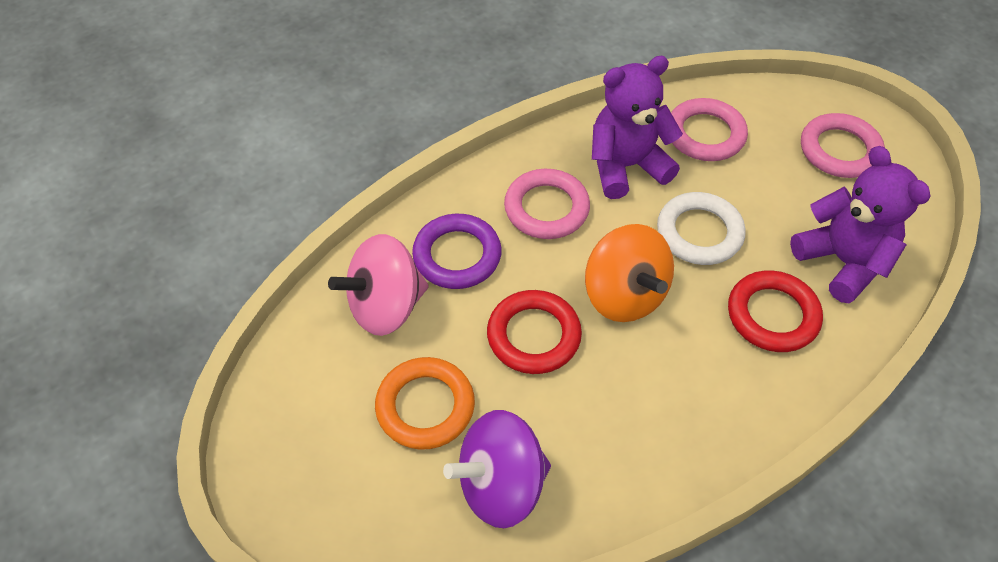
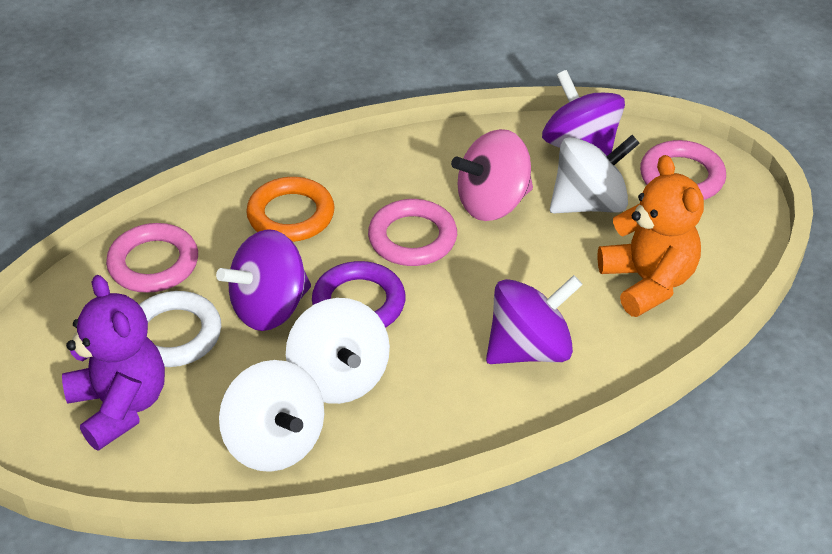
orange spinning top: [585,224,674,322] = 1 -> none = 0
orange teddy bear: none = 0 -> [597,155,704,317] = 1
purple spinning top: [443,410,551,528] = 1 -> [216,229,311,331] [486,275,583,364] [542,70,625,156] = 3
purple teddy bear: [592,56,683,199] [790,146,931,303] = 2 -> [62,275,165,451] = 1
red ring: [487,290,582,374] [728,270,823,352] = 2 -> none = 0
white spinning top: none = 0 -> [219,360,324,472] [286,298,390,404] [550,135,640,213] = 3

